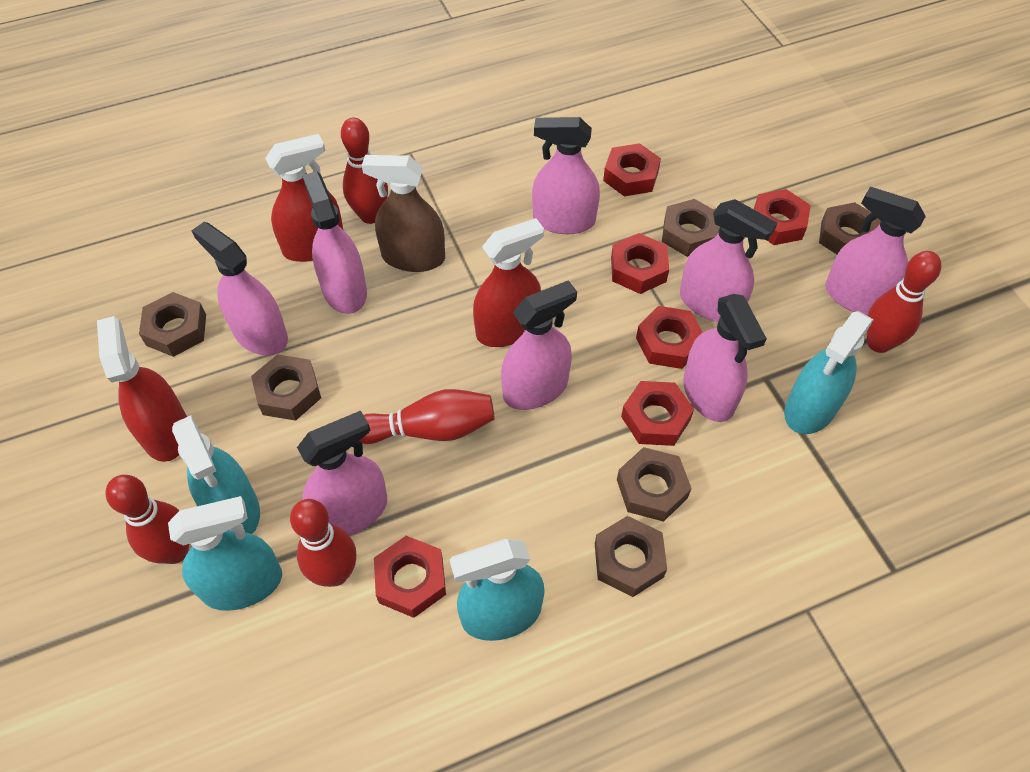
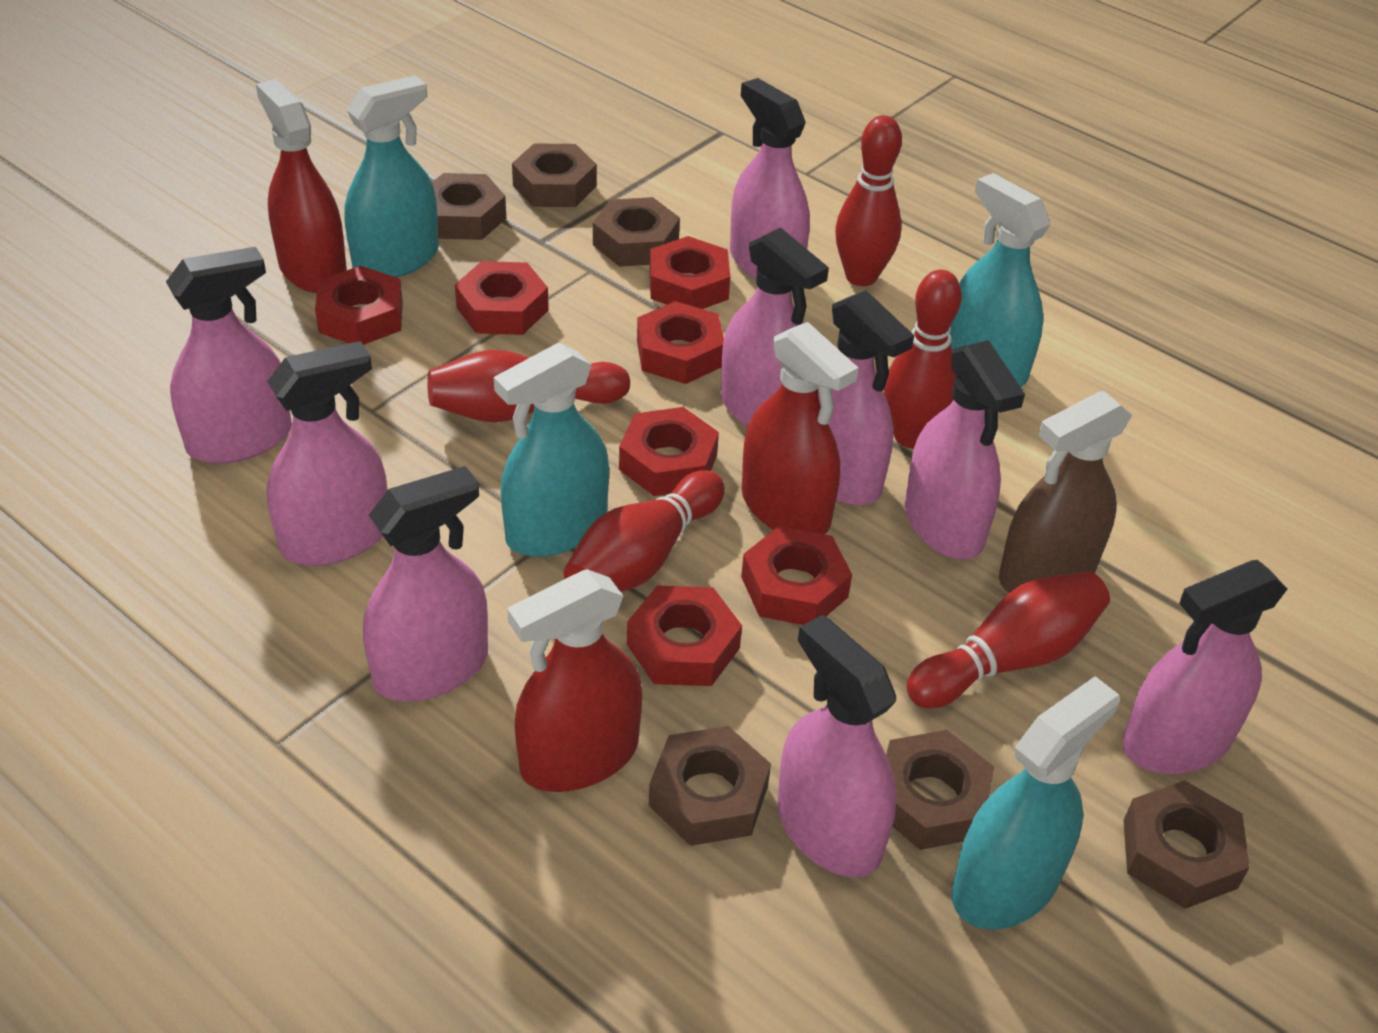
pink spray bottle: [191,222,288,356] [297,411,387,535] [302,171,367,314] [501,280,577,410] [532,117,600,234] [680,199,777,322] [683,294,767,422] [825,186,926,316] = 8 -> [166,247,292,464] [266,341,388,566] [363,466,488,701] [721,228,829,427] [730,78,810,279] [777,615,897,878] [818,290,914,505] [905,340,1025,559] [1122,560,1287,774] = 9
red nut: [374,536,446,618] [603,143,661,196] [611,233,669,294] [621,381,694,446] [636,306,703,369] [754,189,811,245] = 6 -> [315,266,403,345] [455,261,549,335] [619,407,719,496] [627,586,742,686] [637,301,724,384] [650,236,730,309] [741,526,852,625] = 7

